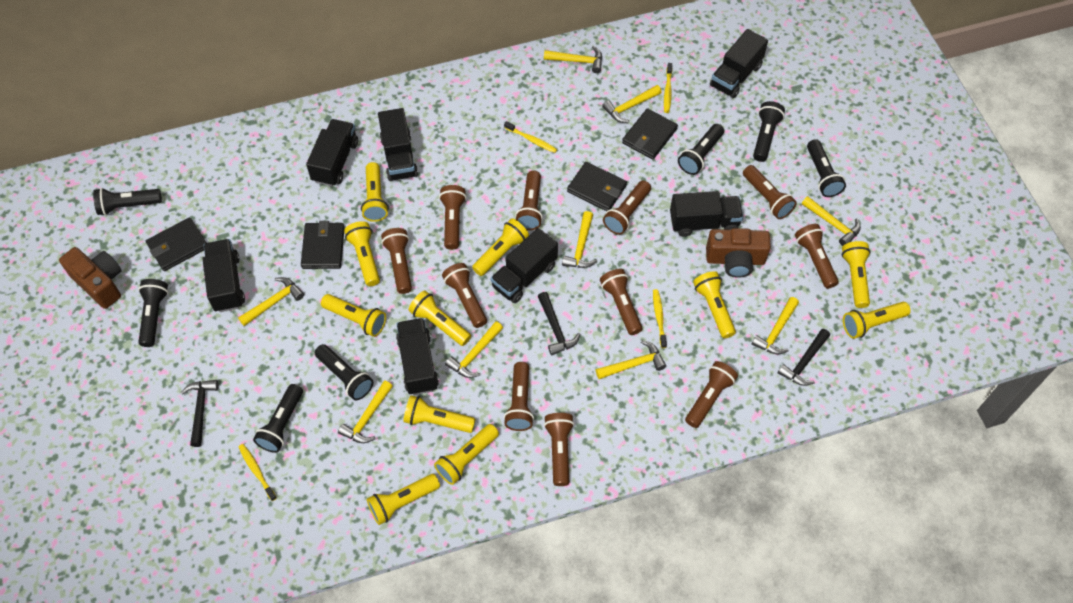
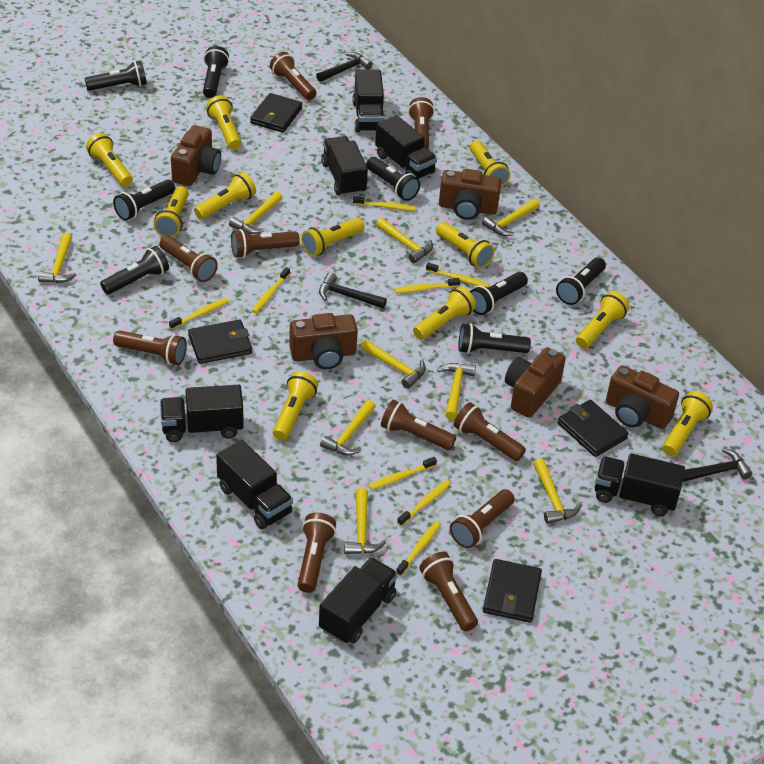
black flashlight: [93,188,162,215] [138,279,168,347] [253,384,303,453] [315,344,373,400] [678,124,724,175] [753,101,785,162] [807,139,846,197] = 7 -> [84,61,147,91] [100,246,169,295] [113,180,175,221] [203,46,229,98] [366,157,420,201] [458,323,531,354] [470,272,528,315] [556,257,606,305] = 8
brown camera: [59,247,122,309] [706,228,771,278] = 2 -> [171,125,221,186] [289,313,358,369] [439,169,501,220] [505,347,566,418] [606,365,679,429] = 5
brown flashlight: [381,228,412,294] [439,185,466,250] [442,263,487,328] [504,362,534,431] [515,171,543,230] [544,413,574,486] [600,269,642,335] [603,180,651,235] [685,361,738,428] [743,165,797,219] [795,224,839,289] = 11 -> [113,330,187,365] [160,236,218,282] [231,229,300,258] [270,52,316,100] [298,513,336,593] [381,400,456,450] [408,97,434,149] [419,552,478,631] [450,489,515,548] [454,402,526,461] = 10
yellow toothbrush: [239,444,277,501] [504,121,557,153] [653,289,667,348] [664,63,672,113] = 4 -> [169,298,229,329] [252,267,290,313] [353,196,416,211] [368,457,437,490] [394,278,460,293] [396,521,441,576] [397,480,451,526] [426,262,490,288] = 8

